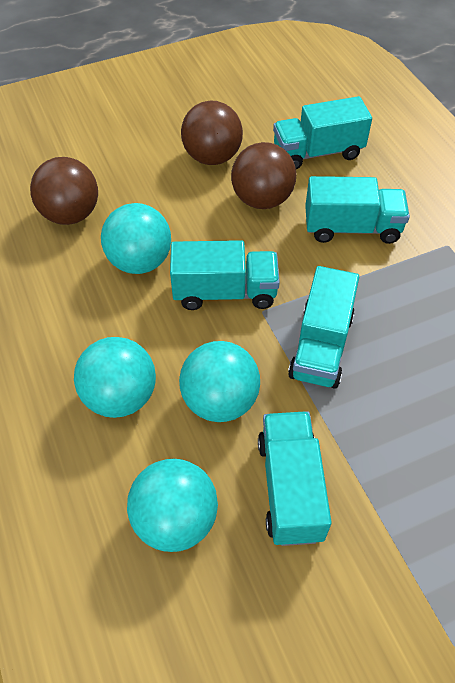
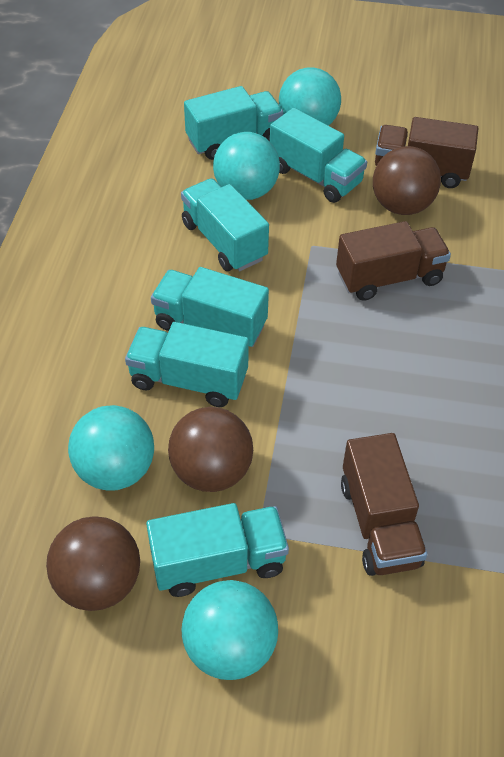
brown truck: none = 0 -> [336,221,451,301] [341,433,427,576] [375,117,479,188] = 3
turquoise truck: [170,240,280,310] [258,411,332,546] [273,96,372,169] [288,266,359,389] [305,176,410,244] = 5 -> [125,322,249,407] [146,503,289,597] [151,267,269,347] [181,178,269,271] [184,86,283,160] [270,108,367,203] = 6

